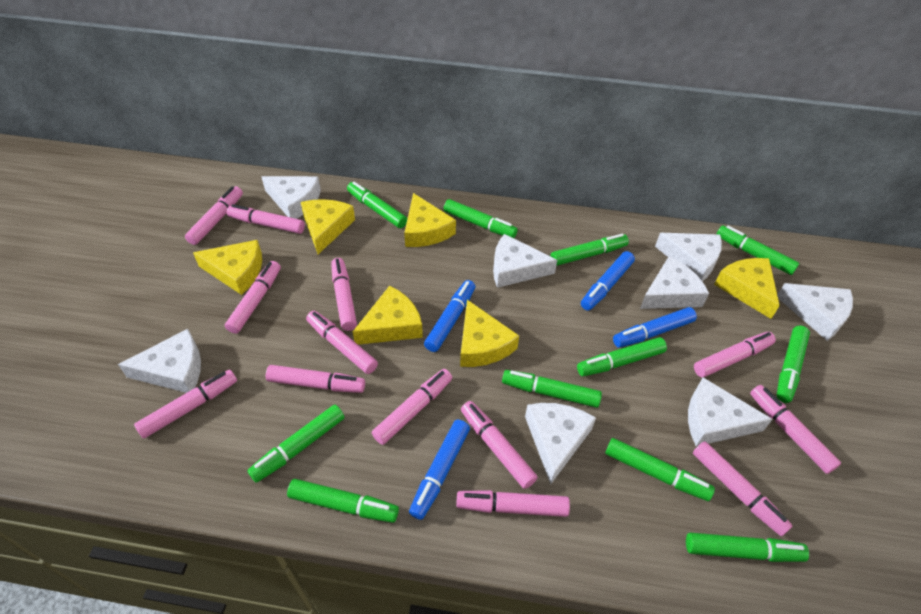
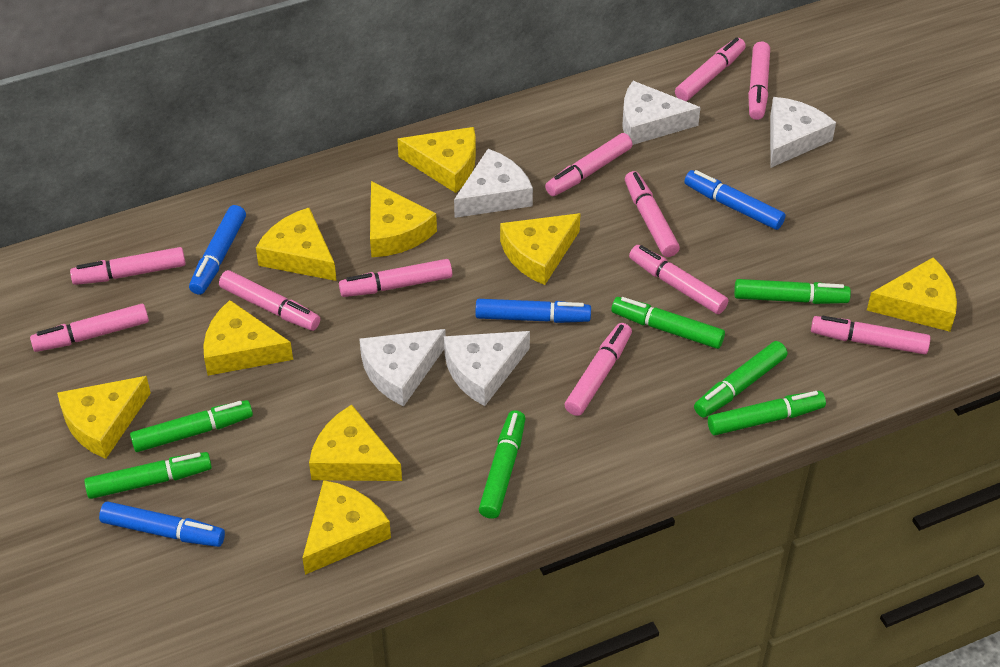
green marker: [247,405,345,483] [287,479,399,523] [347,182,407,228] [444,199,518,238] [502,370,602,408] [551,234,629,266] [577,337,667,376] [605,438,715,501] [686,532,809,562] [717,225,799,275] [777,326,810,403] = 11 -> [84,452,212,499] [130,400,253,452] [479,410,526,519] [611,297,725,349] [694,341,787,418] [708,391,826,435] [734,279,851,304] = 7
pink marker: [134,370,237,438] [185,186,243,245] [225,261,281,334] [227,204,305,234] [266,365,365,393] [306,311,378,374] [331,258,357,331] [372,369,452,445] [456,490,570,517] [461,401,538,489] [693,441,792,536] [694,332,776,377] [750,385,841,474] = 13 -> [30,304,149,352] [70,247,186,285] [219,270,320,331] [339,259,452,297] [545,133,633,196] [565,323,632,416] [625,171,680,257] [629,245,728,314] [675,37,746,101] [748,41,770,120] [811,316,930,354] = 11
white cheese: [118,329,201,393] [261,176,321,219] [493,234,557,288] [525,403,596,484] [640,256,709,309] [655,233,722,281] [688,377,773,446] [777,283,853,341] = 8 -> [359,329,446,406] [444,331,530,406] [454,149,533,218] [622,81,701,145] [770,97,836,168] = 5
yellow cheese: [193,240,262,295] [301,199,355,254] [353,286,423,345] [404,193,456,247] [460,300,519,367] [714,258,780,319] = 6 -> [57,376,151,459] [203,300,293,376] [256,208,337,281] [302,480,391,575] [309,405,402,481] [370,181,437,257] [397,127,476,193] [500,213,581,285] [867,257,957,332] = 9

